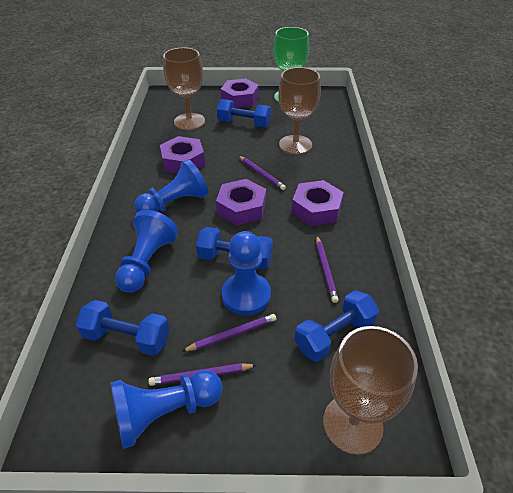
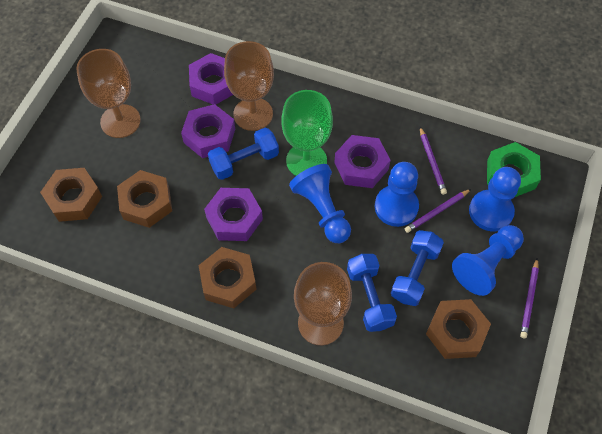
blue dumbbell: [76,300,169,356] [196,227,273,270] [217,99,271,127] [295,290,379,362] = 4 -> [208,128,279,180] [347,254,397,332] [391,230,444,306] = 3
brown nut: none = 0 -> [40,168,102,222] [117,170,172,228] [199,247,257,308] [426,299,491,359] = 4
green nut: none = 0 -> [487,142,541,197] = 1
purple pencil: [148,363,256,386] [181,314,276,352] [239,156,286,190] [316,236,339,303] = 4 -> [405,189,471,233] [420,127,447,195] [520,258,539,338] = 3

